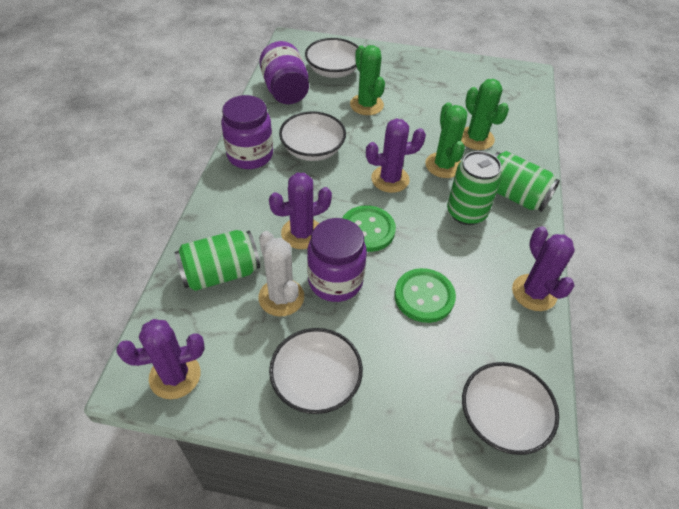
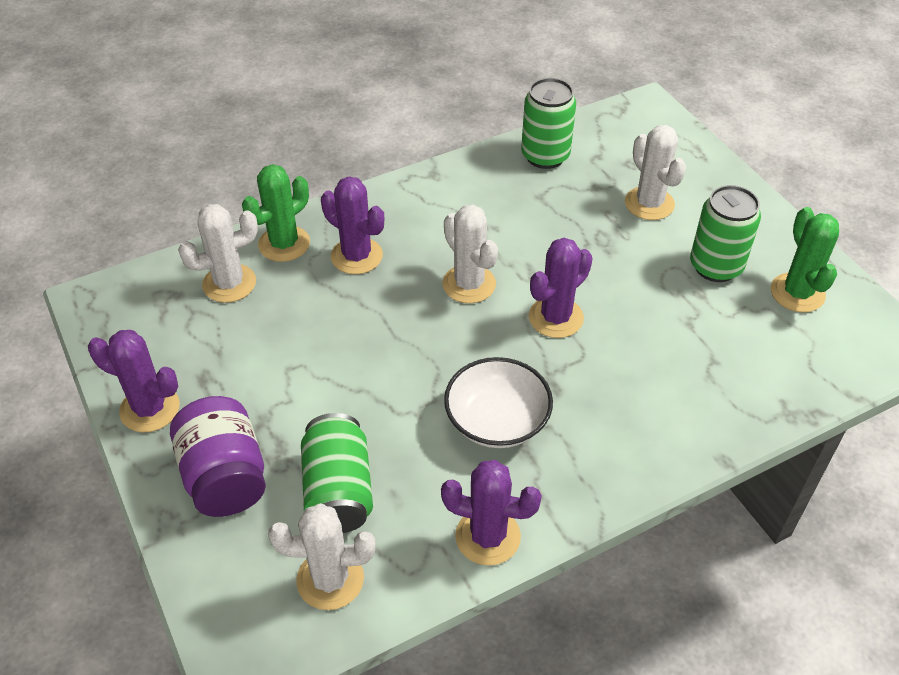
green button: [342,205,396,252] [395,268,456,323] = 2 -> none = 0
green cactus: [350,45,385,115] [425,102,467,178] [461,79,509,150] = 3 -> [242,164,310,262] [771,207,839,312] = 2
purple jar: [221,95,273,169] [259,41,309,104] [307,218,367,302] = 3 -> [170,396,266,517] = 1
white bowl: [269,328,363,414] [279,111,346,161] [305,38,358,78] [462,362,559,455] = 4 -> [444,357,553,448] = 1
white cactus: [259,231,304,317] = 1 -> [178,204,258,303] [268,503,376,610] [442,204,498,303] [625,125,686,220] = 4

